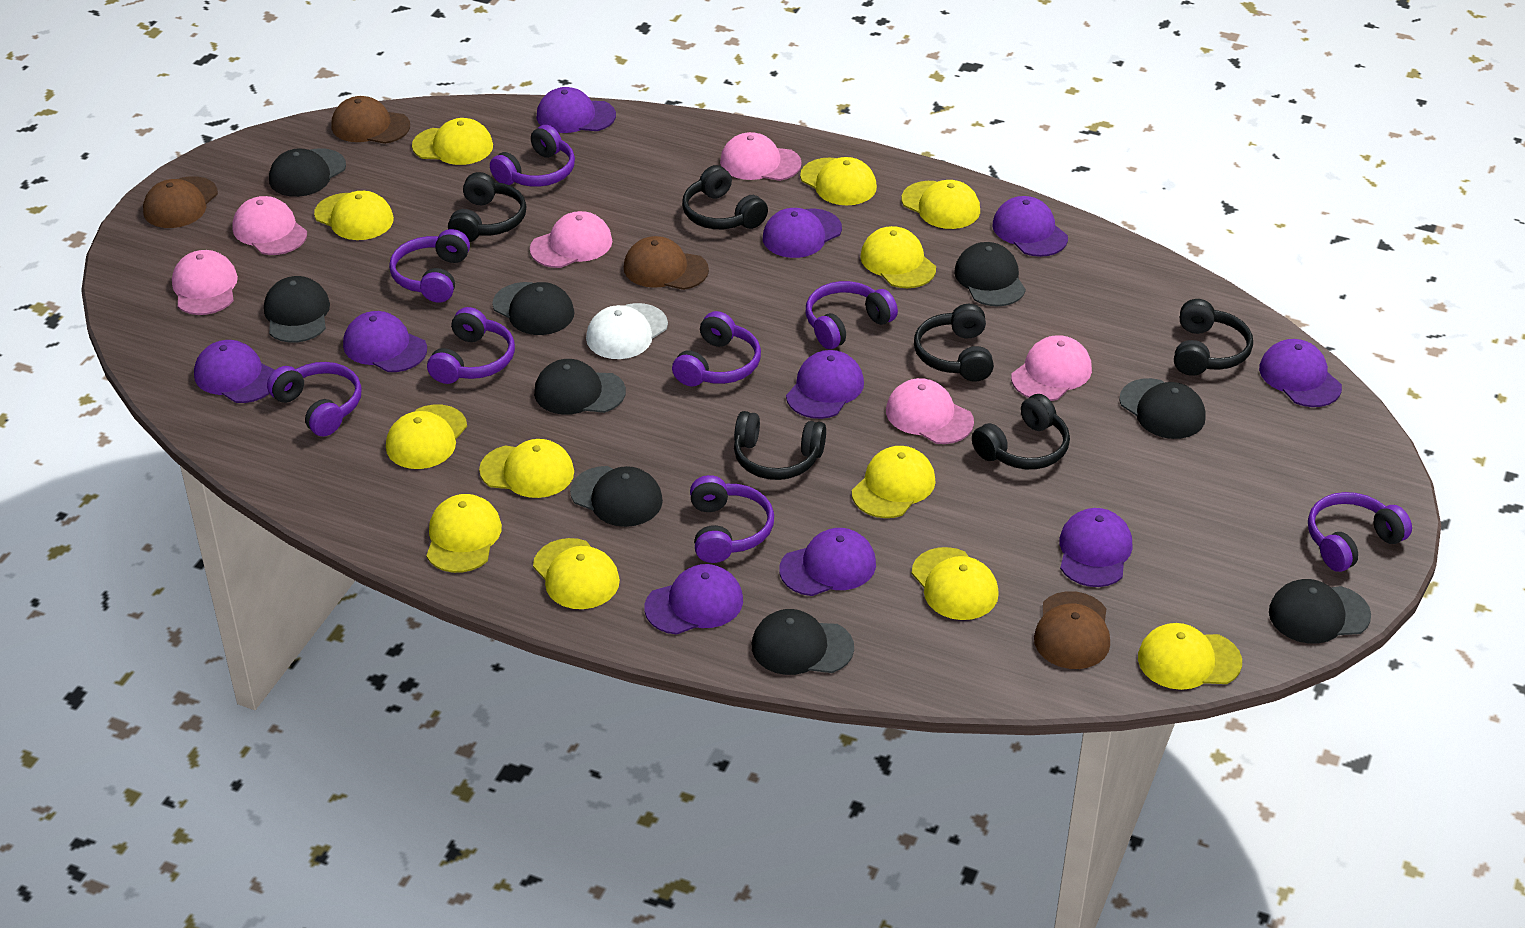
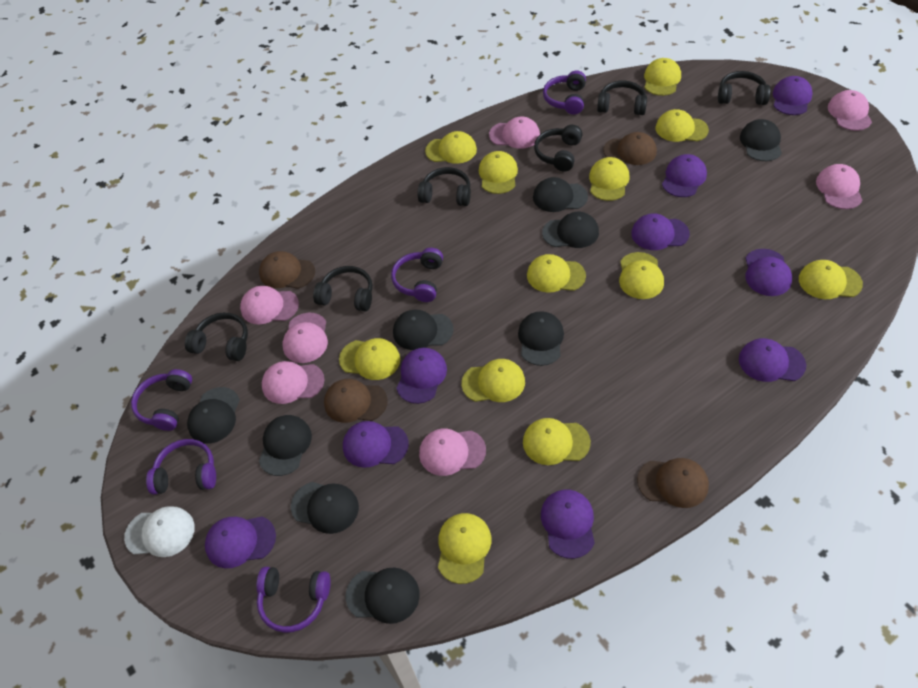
pink cap: [172,250,238,315] [232,196,307,255] [530,211,612,268] [720,132,802,181] [886,378,974,444] [1011,335,1092,401] = 6 -> [240,286,299,324] [262,361,324,404] [283,313,328,363] [419,429,486,476] [489,116,540,149] [816,164,862,209] [828,90,872,131] = 7
purple cap: [194,340,275,403] [343,311,427,372] [537,87,616,133] [644,564,743,635] [763,208,842,258] [779,528,876,596] [786,350,864,419] [992,196,1068,257] [1059,508,1133,587] [1259,339,1342,407] = 10 -> [205,517,276,568] [343,421,409,468] [396,348,447,404] [541,489,595,559] [631,213,690,250] [662,154,707,197] [739,338,806,382] [745,249,792,296] [773,76,813,115] = 9
purple headphones: [267,362,362,437] [389,229,470,303] [427,307,515,384] [490,125,575,187] [672,311,761,386] [690,475,774,563] [806,281,898,349] [1308,492,1412,572] = 8 -> [131,369,192,431] [146,439,216,494] [256,567,331,633] [391,248,443,302] [543,70,586,115] = 5

